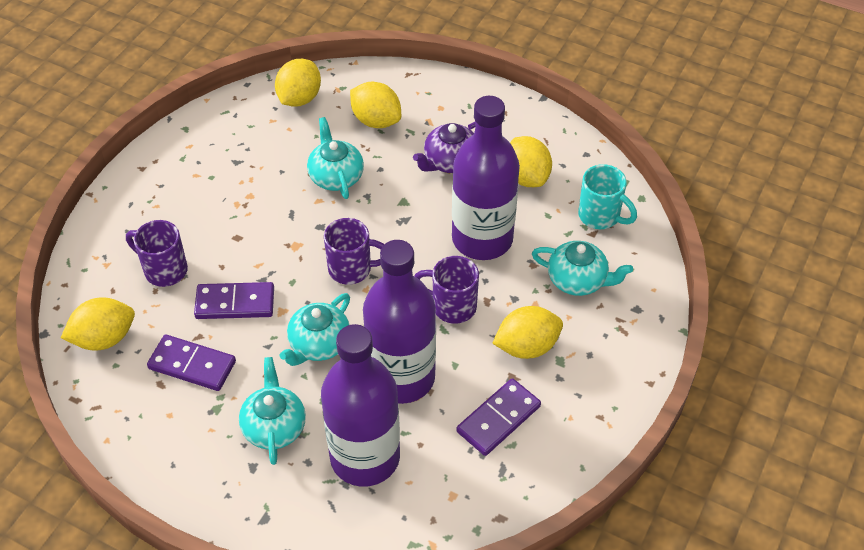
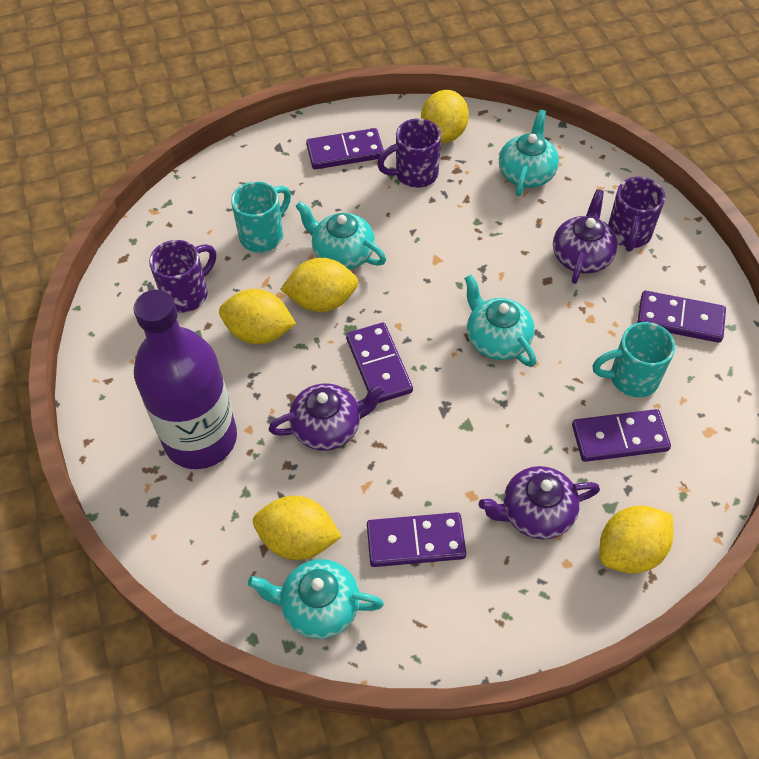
purple bottle: [321,324,400,487] [363,240,436,404] [452,96,520,260] = 3 -> [133,290,237,469] = 1
purple domino: [147,334,236,391] [194,282,274,319] [457,378,541,456] = 3 -> [306,128,384,169] [346,322,413,403] [367,512,466,567] [572,409,671,462] [637,291,726,343] = 5
purple teapot: [413,122,476,173] = 1 -> [269,383,385,451] [479,466,600,539] [553,189,618,284] = 3
turquoise mug: [578,164,637,229] = 1 -> [231,181,291,252] [592,322,675,397] = 2

